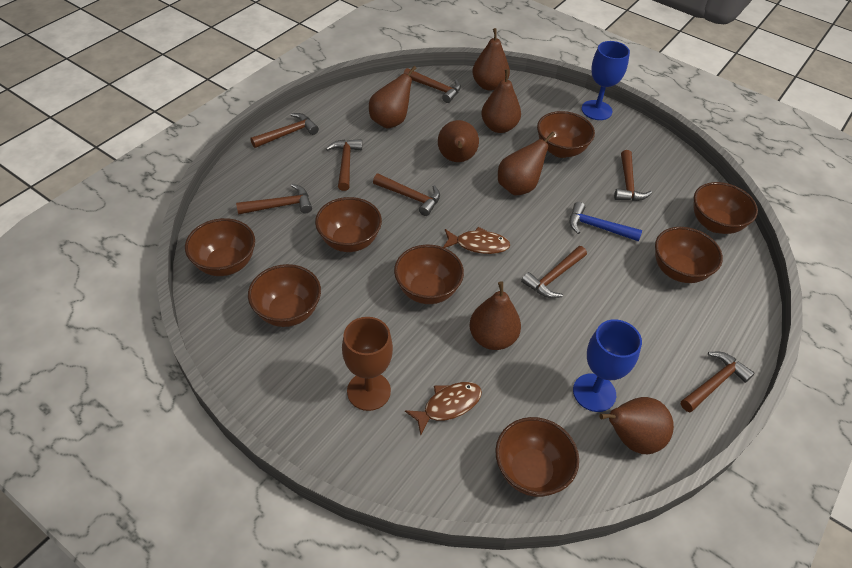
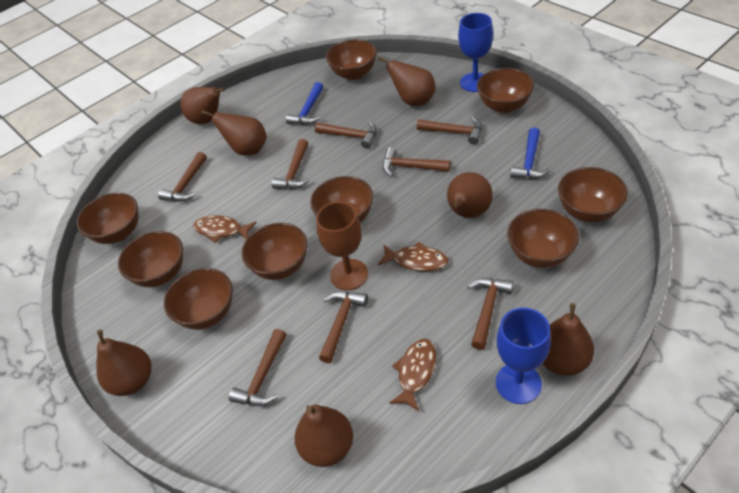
blue hammer: [570,202,642,242] = 1 -> [286,82,323,125] [510,127,551,179] = 2
brown bowl: [185,218,255,276] [248,264,321,327] [315,197,382,252] [394,245,464,304] [495,417,579,497] [537,111,595,158] [655,227,723,283] [694,182,758,234] = 8 -> [77,192,139,244] [118,231,183,287] [164,268,233,330] [241,223,308,280] [310,176,373,223] [326,39,377,80] [477,68,534,113] [507,209,579,268] [558,167,628,222] = 9
brown fish: [405,382,482,435] [443,227,510,254] = 2 -> [193,215,257,243] [377,242,449,271] [389,339,436,411] = 3

